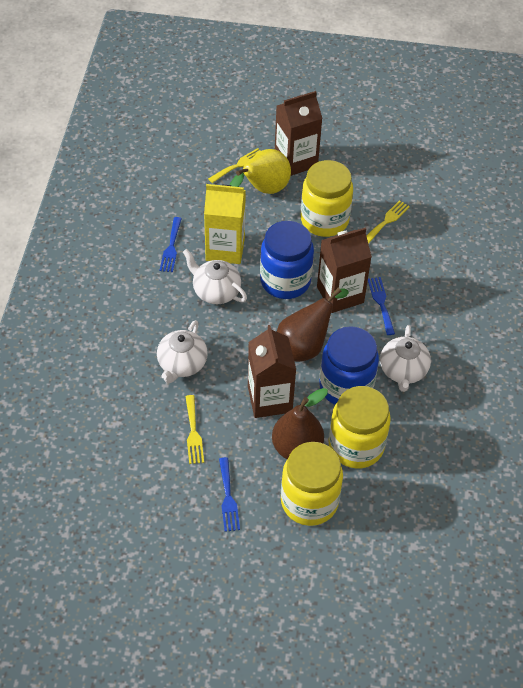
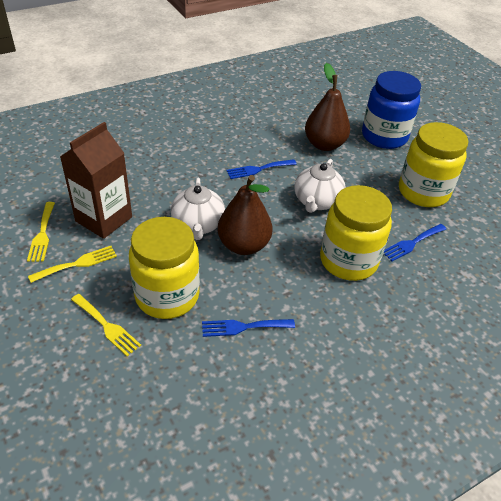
blue jar: [260,221,314,299] [319,326,379,405] = 2 -> [362,71,421,149] = 1
brown carton: [248,325,296,418] [275,91,323,176] [317,228,372,313] = 3 -> [60,122,132,239] = 1
white teapot: [157,320,208,383] [183,249,247,304] [380,325,431,392] = 3 -> [171,178,225,240] [295,159,346,213] = 2
yellow carton: [204,184,246,264] = 1 -> none = 0
yellow pear: [230,149,291,194] = 1 -> none = 0

